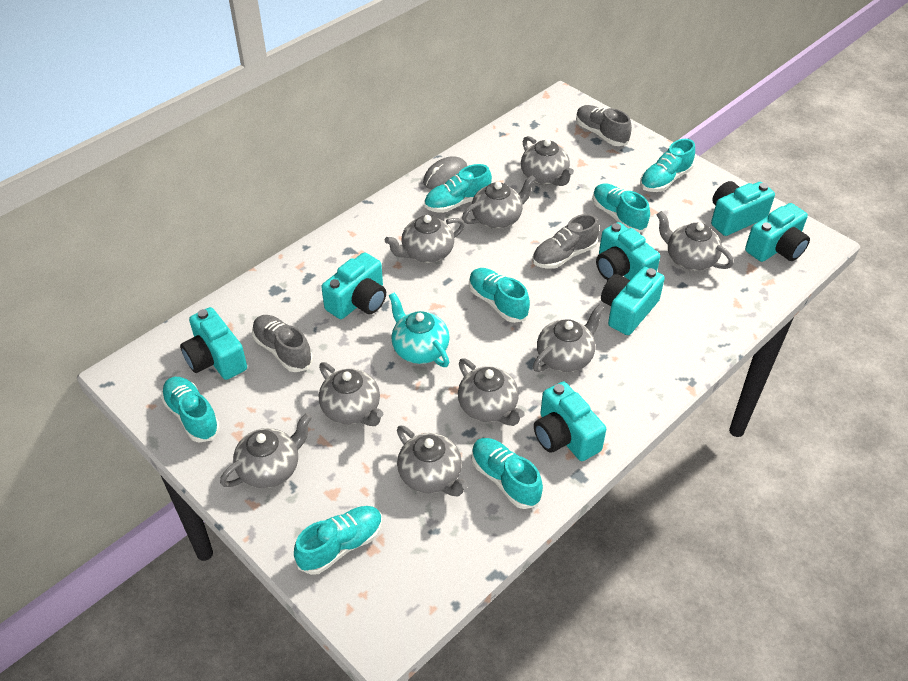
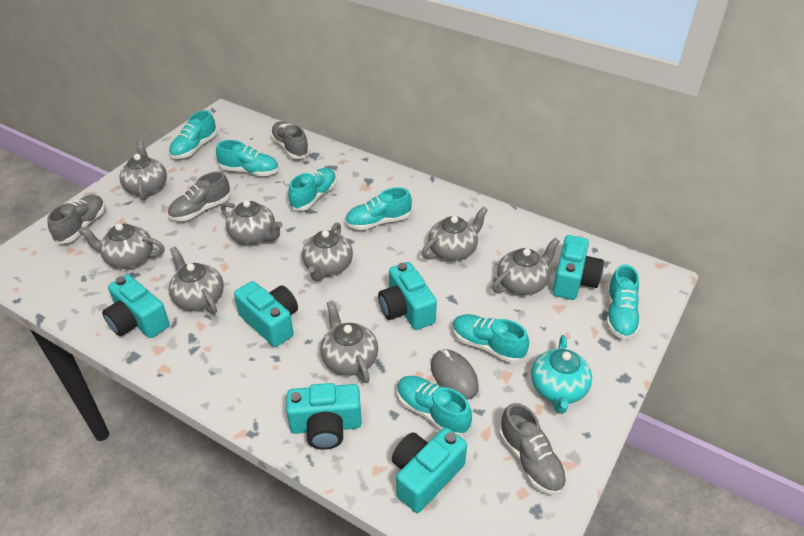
grey shoe: [252,315,313,372] [532,214,599,269] [576,105,632,146] = 3 -> [47,195,105,244] [168,171,230,221] [270,121,310,159] [499,403,567,495] = 4
grey teapot: [220,413,312,488] [319,362,383,426] [385,215,465,263] [397,425,469,496] [458,358,525,426] [462,175,536,229] [521,136,574,186] [533,304,604,372] [657,211,734,271] = 9 -> [78,223,165,269] [119,140,167,200] [169,247,224,314] [221,200,282,245] [302,222,353,281] [320,300,378,383] [422,206,488,261] [492,238,560,295] = 8
turquoise camera: [180,307,247,380] [321,252,386,319] [534,382,606,461] [596,222,660,280] [601,267,665,335] [711,181,775,236] [745,203,810,262] = 7 -> [102,274,170,338] [234,281,298,347] [286,383,362,450] [378,262,437,330] [392,428,467,513] [552,235,604,300] = 6

